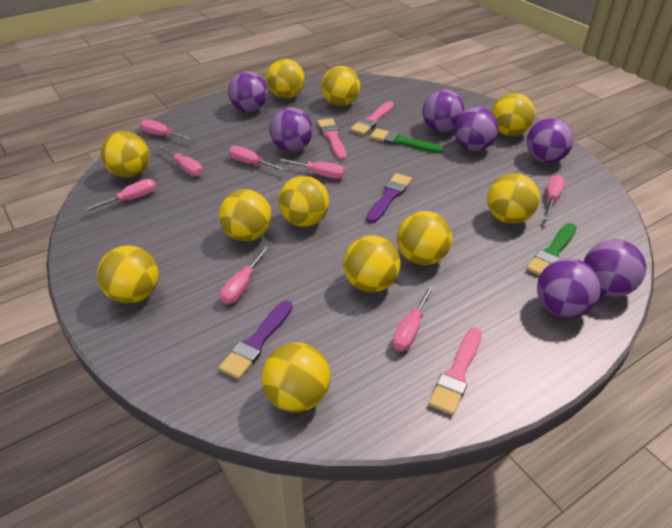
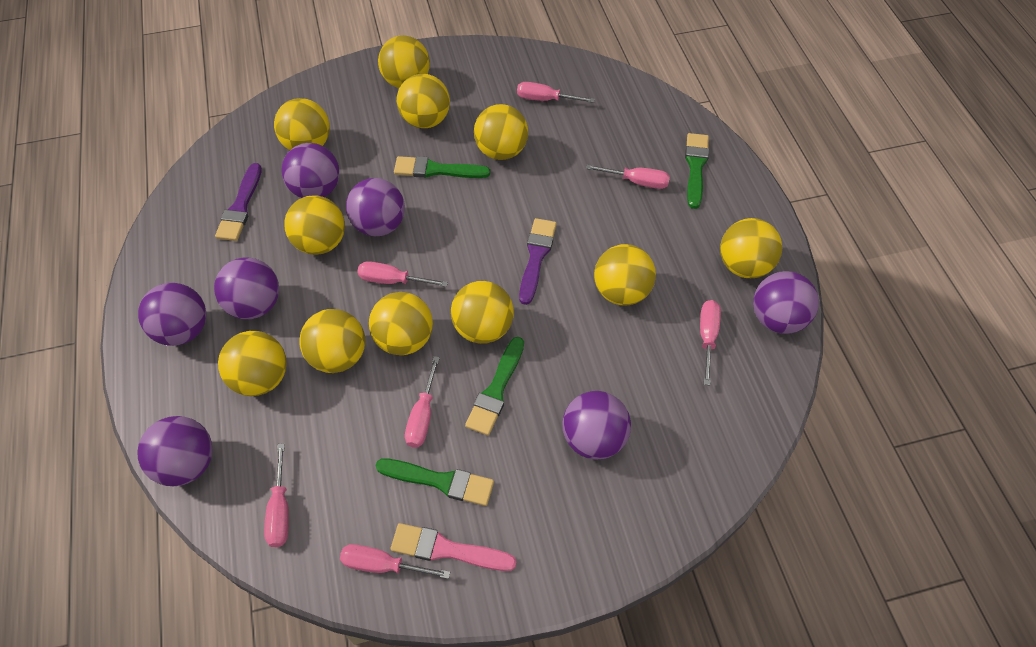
green brush: [370,129,443,153] [527,223,577,276] = 2 -> [375,458,494,506] [394,156,490,178] [465,337,524,435] [685,133,709,209] = 4
pink brush: [317,118,347,160] [350,101,394,135] [429,327,482,415] = 3 -> [391,523,517,571] = 1
pink screwdriver: [84,179,156,212] [140,119,194,141] [159,145,203,177] [220,246,270,304] [229,146,287,171] [279,158,345,179] [393,286,434,351] [545,175,565,220] = 8 -> [264,443,289,547] [340,544,450,579] [357,261,448,287] [405,356,440,448] [517,82,595,103] [586,165,670,189] [700,300,721,386] = 7

